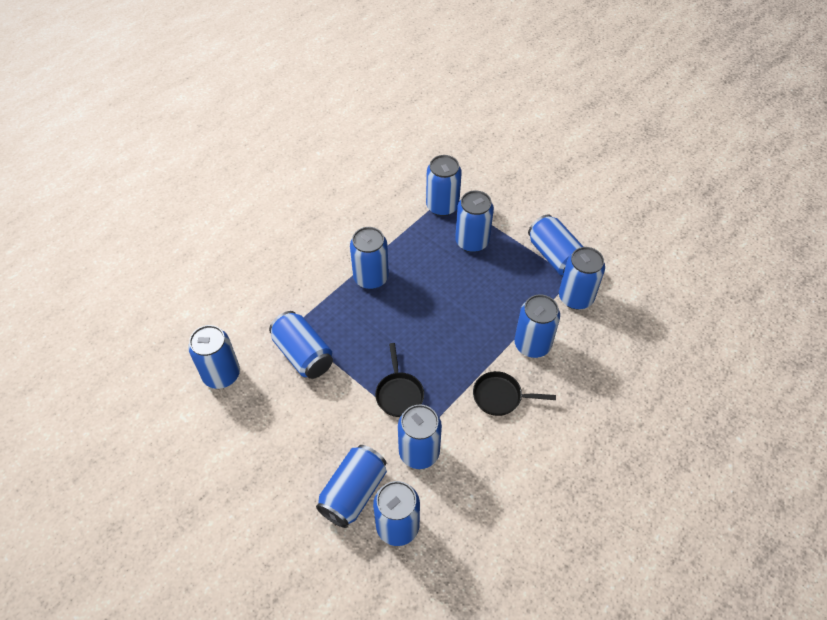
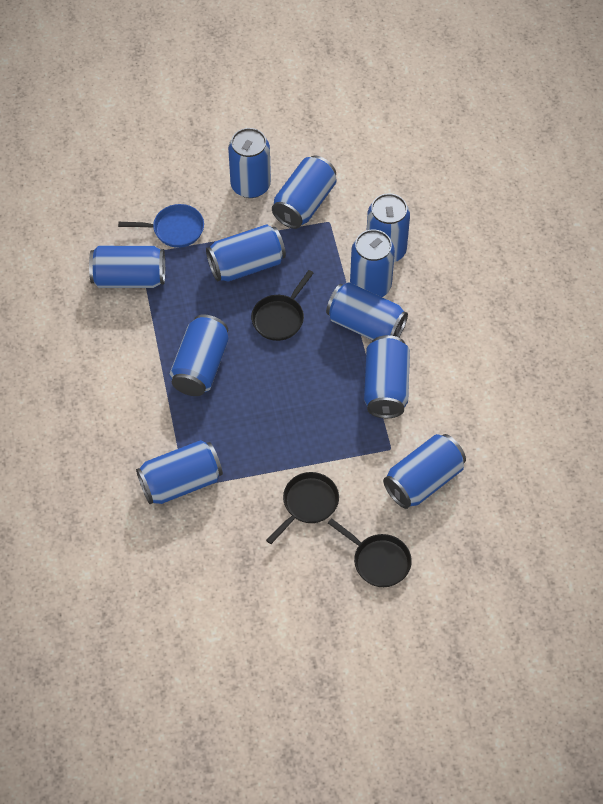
black pan: [375,343,424,417] [473,371,556,416] = 2 -> [251,270,313,341] [266,472,339,544] [328,518,412,587] = 3
blue pan: none = 0 -> [118,204,204,248] = 1

